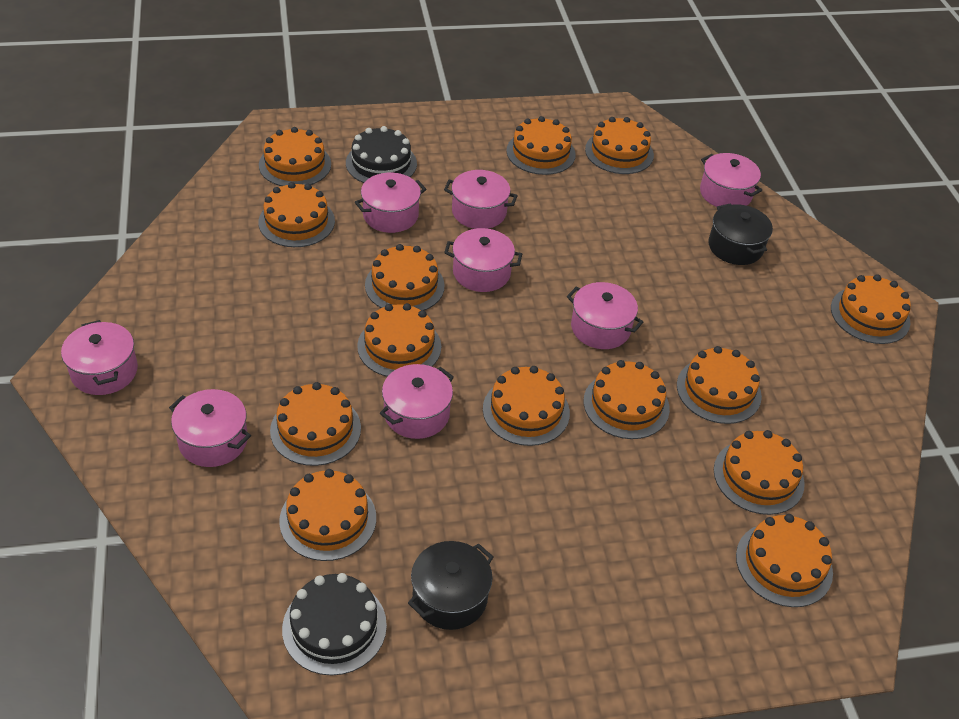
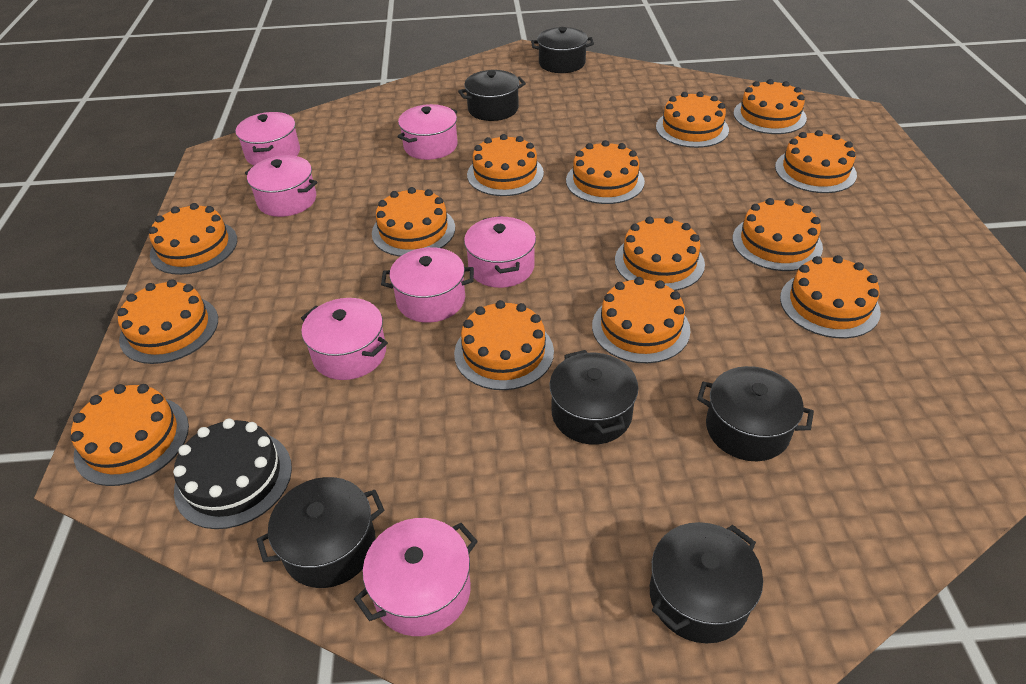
black cake: [282,573,387,676] [346,126,417,183] = 2 -> [173,418,292,529] = 1
black pot: [408,541,494,630] [709,203,773,265] = 2 -> [257,477,384,588] [458,70,526,121] [531,27,594,73] [549,350,638,445] [650,522,763,643] [697,366,814,461] = 6
pink pot: [61,320,138,395] [169,389,251,467] [355,173,426,233] [380,364,454,439] [444,170,518,229] [444,228,522,292] [567,282,643,349] [700,153,762,207] = 8 -> [236,112,300,165] [245,155,317,217] [301,298,388,380] [354,518,478,636] [381,247,474,323] [397,104,458,160] [464,216,536,288] = 7

